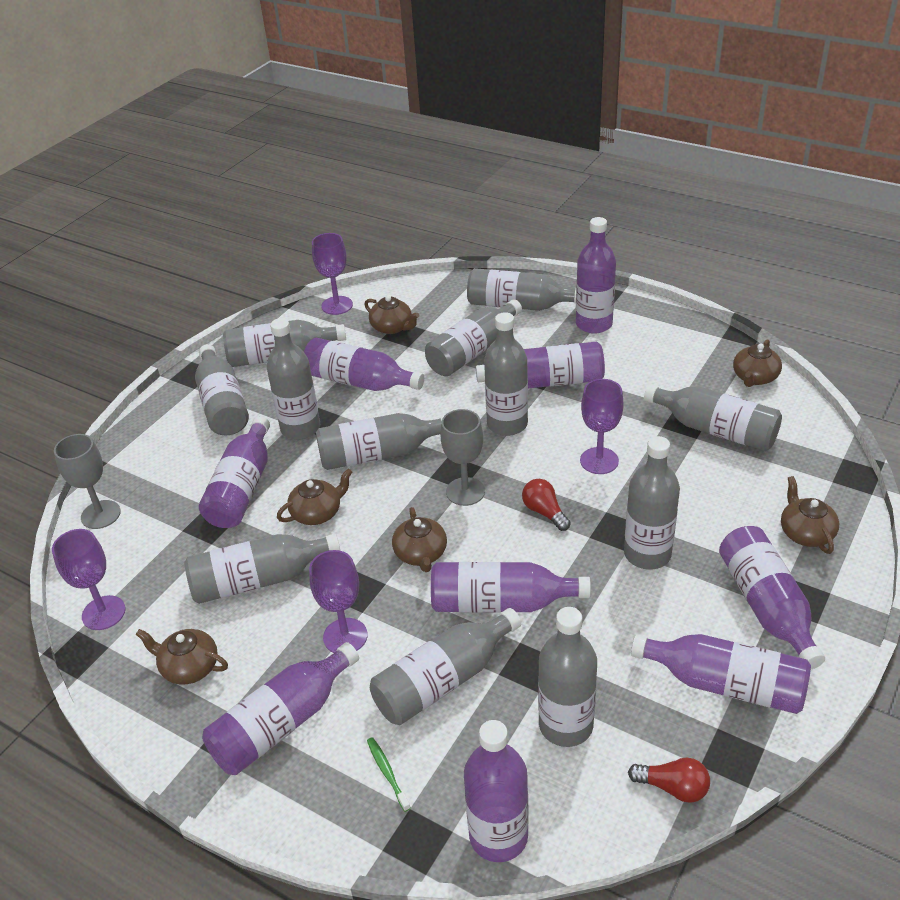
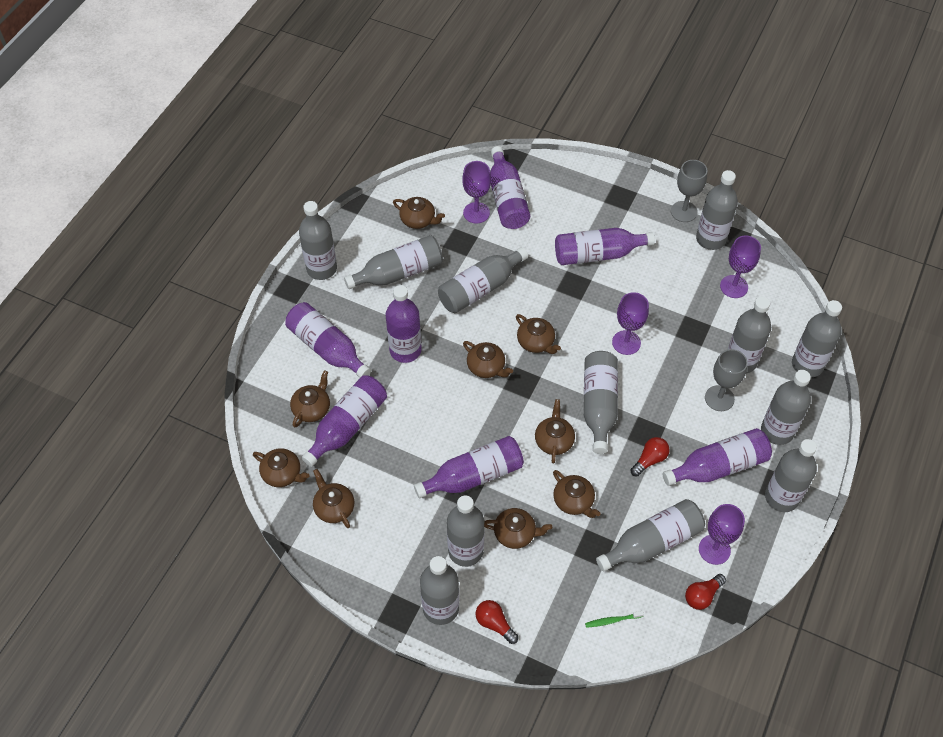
brown teapot: [135,629,228,685] [277,469,352,525] [364,296,419,334] [392,507,447,572] [733,339,782,387] [781,476,839,554] = 6 -> [253,448,309,487] [290,370,330,427] [313,469,354,528] [393,197,445,229] [463,341,513,378] [484,508,552,549] [516,314,561,354] [535,399,575,463] [553,470,601,518] = 9
purple bottle: [199,416,270,528] [202,642,359,775] [304,338,424,391] [431,562,591,613] [464,720,529,862] [476,342,605,388] [576,217,616,334] [631,634,811,714] [719,526,825,669] = 9 -> [285,302,371,378] [301,375,387,467] [386,285,422,363] [414,436,524,498] [490,146,530,229] [555,228,655,265] [663,428,772,486] = 7
red light bulb: [522,479,571,531] [628,758,710,803] = 2 -> [475,600,518,644] [630,437,670,477] [685,574,726,610] = 3

